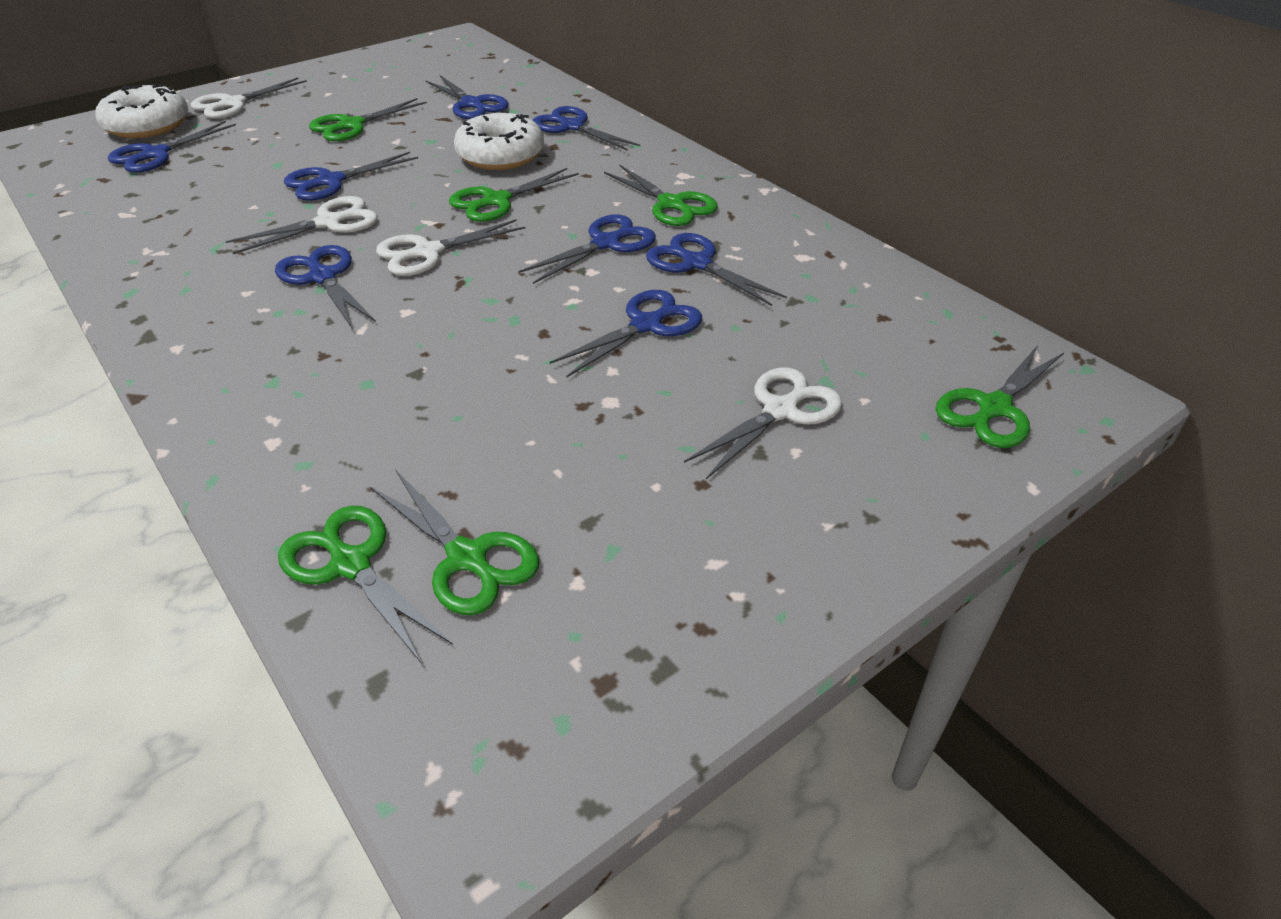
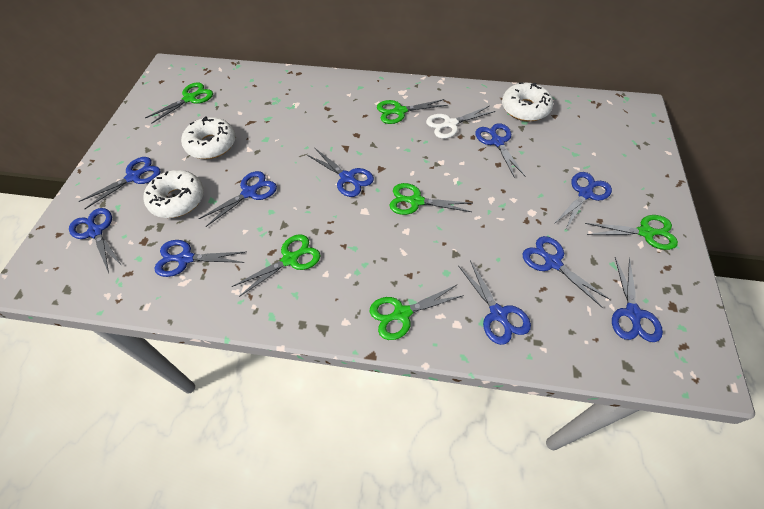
blue scissors: [108,121,236,173] [275,245,376,328] [284,152,418,201] [425,75,509,119] [518,215,656,284] [533,106,640,151] [550,290,702,377] [646,233,787,306] = 8 -> [69,208,123,273] [79,157,161,209] [154,240,245,277] [199,171,277,227] [306,148,374,197] [459,260,531,345] [475,123,526,178] [522,236,611,308] [554,172,612,231] [612,257,663,342] = 10
white donut: [95,84,188,138] [454,110,544,170] = 2 -> [144,170,204,218] [181,117,236,159] [502,82,553,121] = 3
white scissors: [191,78,307,119] [226,196,378,254] [376,219,526,276] [684,367,842,479] = 4 -> [426,106,496,139] = 1

